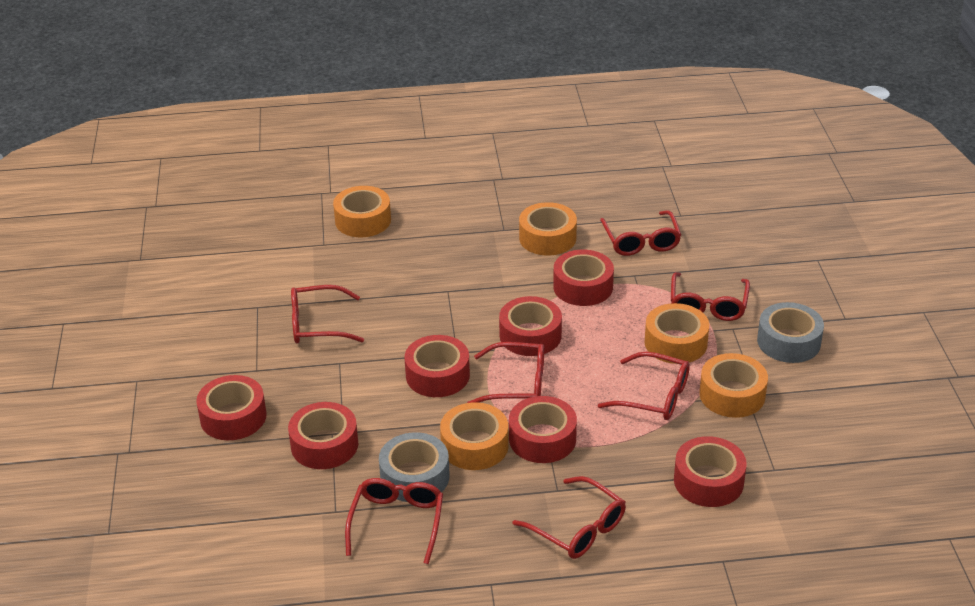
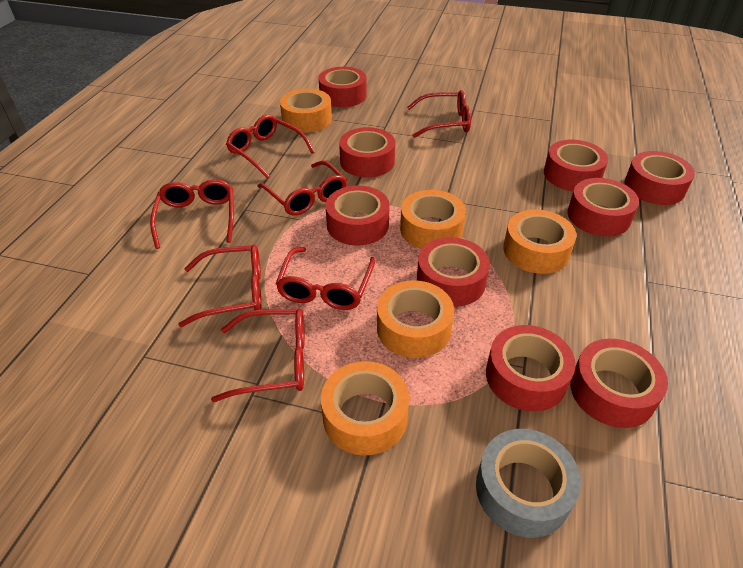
grey tape: [379,432,450,502] [757,302,824,363] = 2 -> [476,429,581,538] = 1
red tape: [196,375,267,440] [288,402,358,469] [405,335,470,397] [499,296,562,356] [509,396,577,463] [553,250,614,306] [674,436,747,507] = 7 -> [319,67,366,107] [326,185,390,246] [339,127,395,177] [417,237,490,307] [486,325,576,411] [544,140,608,191] [568,178,639,236] [570,339,668,428] [625,151,695,205] = 9

